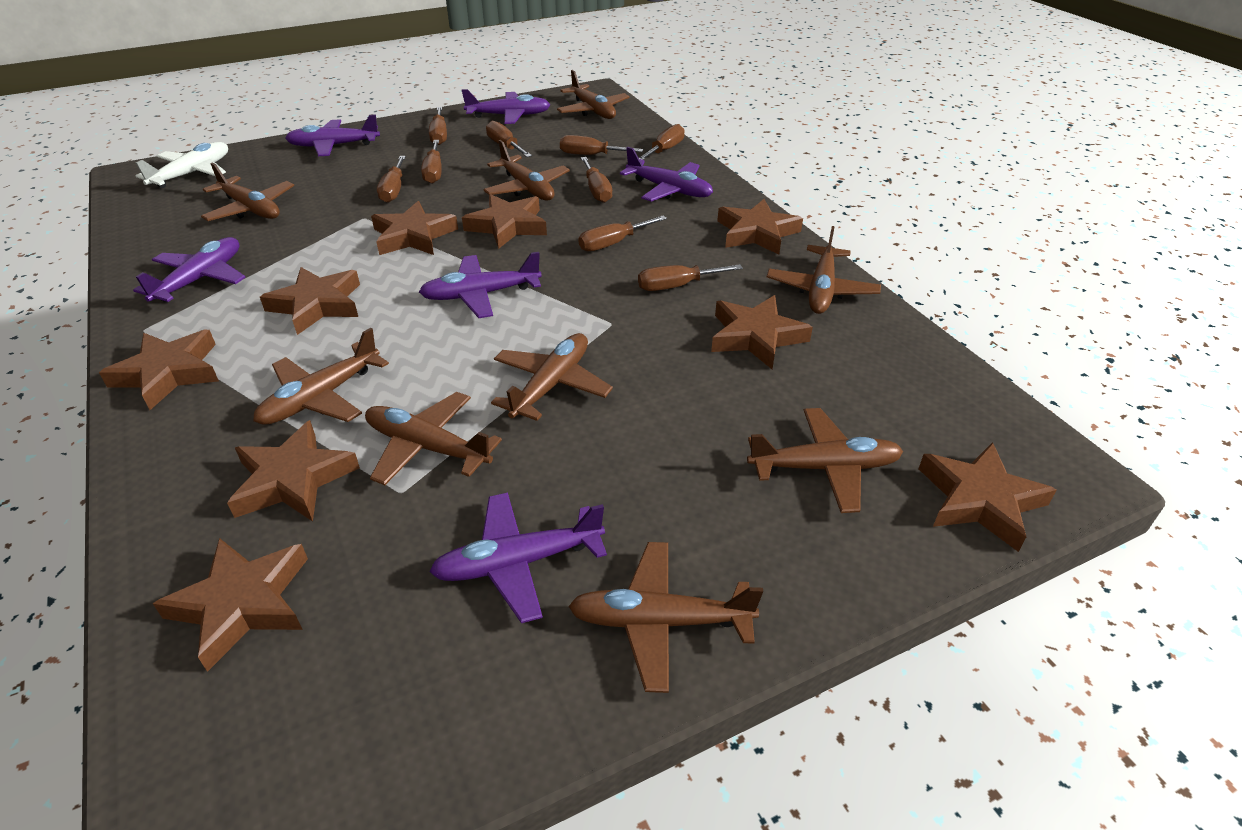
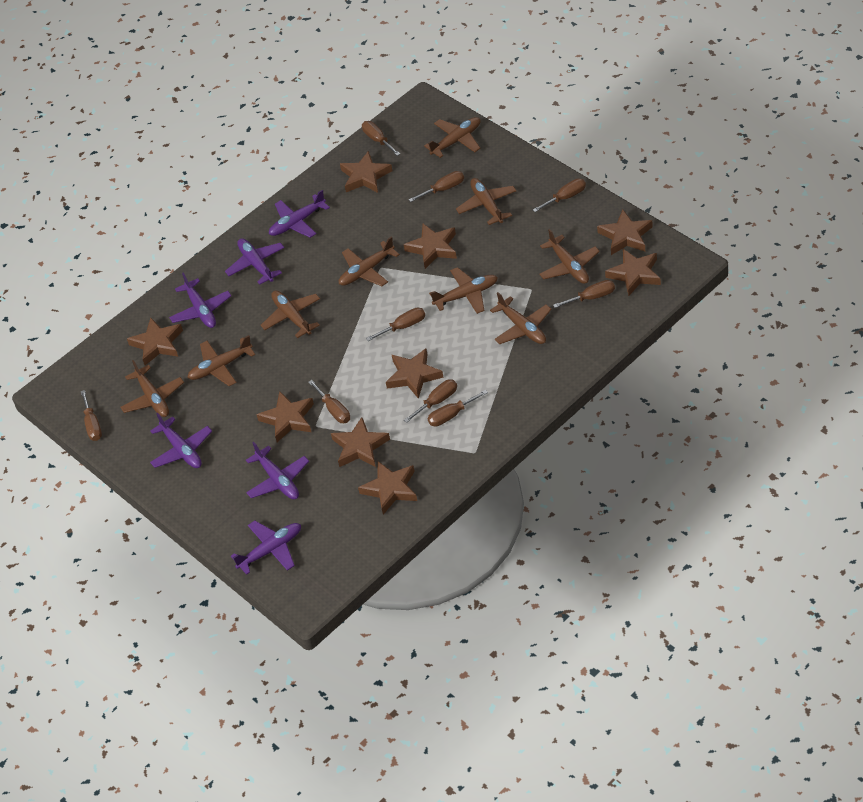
white plane: [136,142,228,188] = 1 -> none = 0

